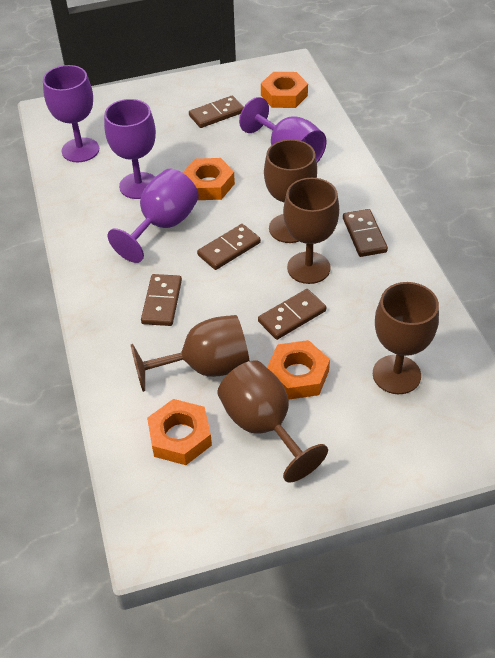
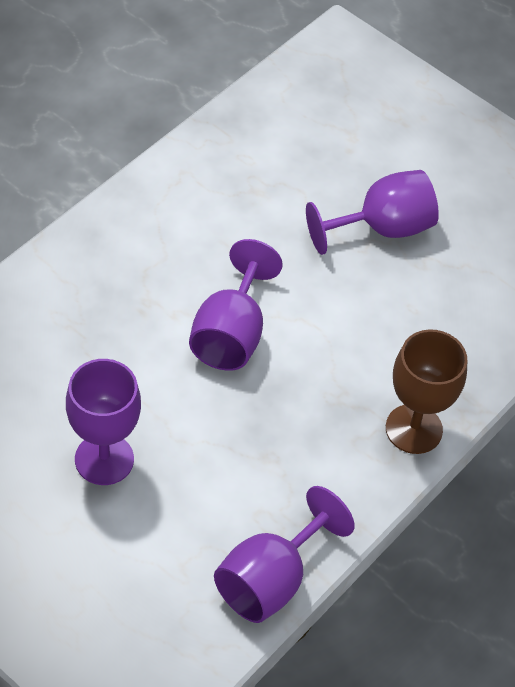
brown domino: [141,274,182,326] [189,96,244,128] [197,224,261,270] [258,289,326,340] [343,209,388,257] = 5 -> none = 0
brown goblet: [131,315,250,392] [217,360,328,483] [264,139,317,243] [283,178,339,284] [373,282,439,394] = 5 -> [386,329,467,454] = 1
orange nut: [147,399,212,465] [182,158,235,200] [261,72,308,108] [267,340,330,400] = 4 -> none = 0

